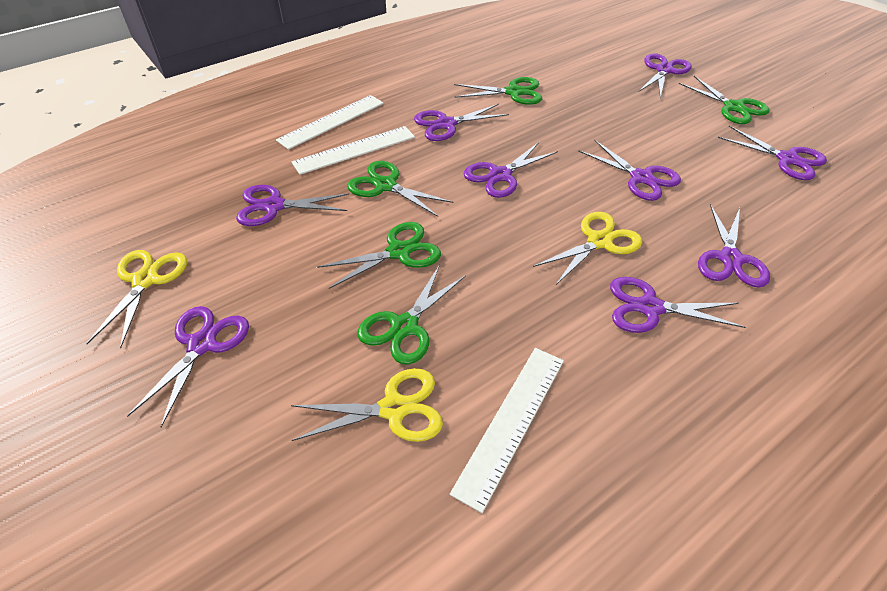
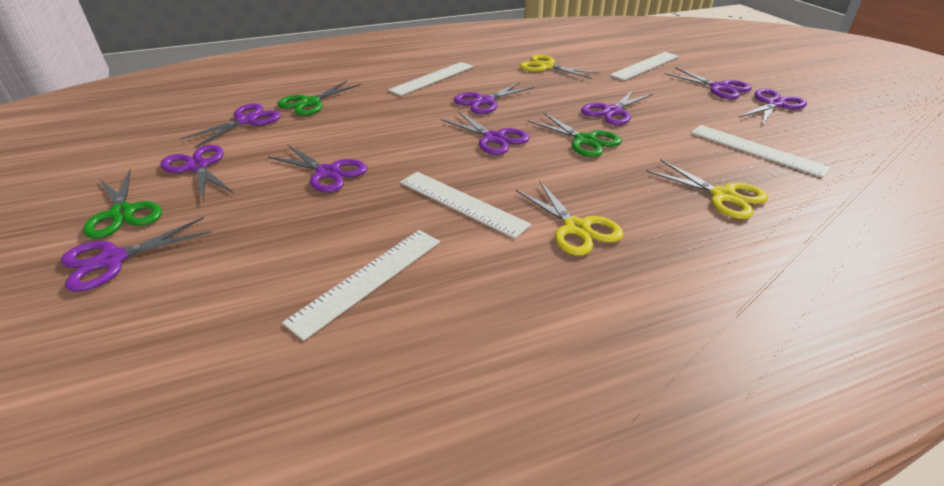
green scissors: [317,222,441,289] [347,161,453,217] [358,264,466,365] [454,77,542,105] [679,76,770,124] = 5 -> [83,170,162,239] [277,80,361,116] [527,112,622,157] = 3
white ruler: [276,95,384,150] [292,126,415,175] [450,348,564,513] = 3 -> [282,230,440,341] [388,62,474,96] [400,172,531,239] [610,52,679,81] [691,125,831,178] = 5

